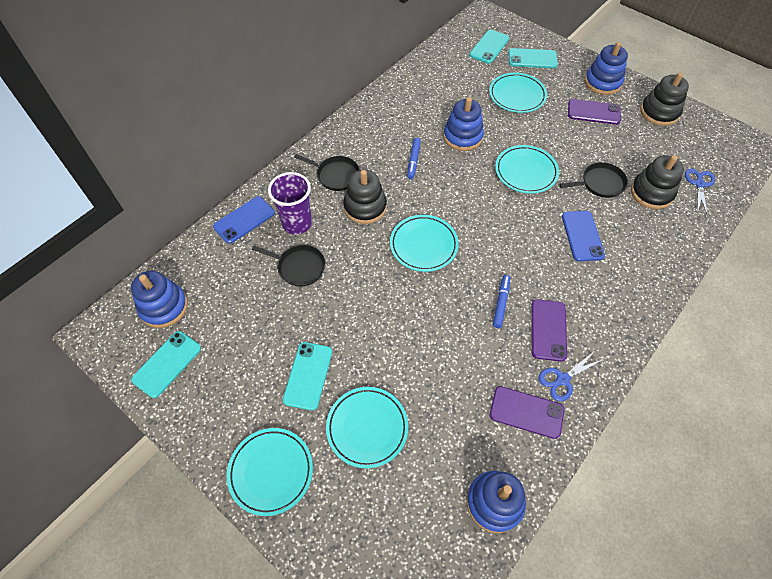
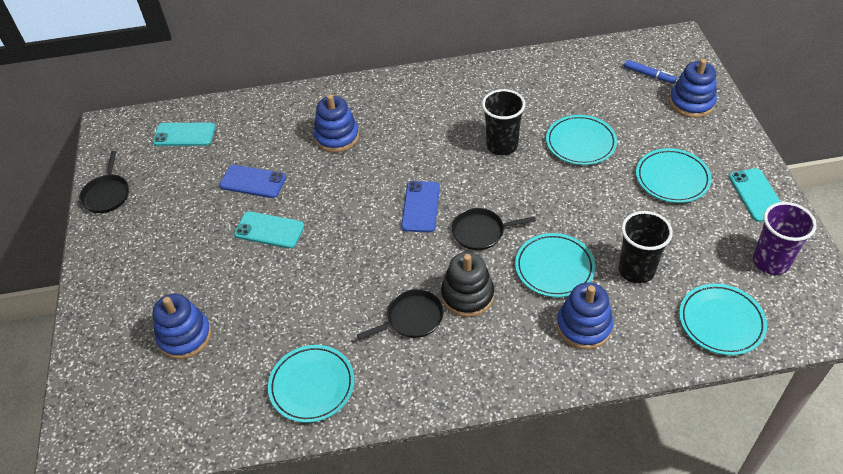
black cup: none = 0 -> [482,89,525,155] [619,211,673,284] = 2
black stacking toy: [343,170,387,224] [631,155,684,209] [640,72,689,126] = 3 -> [441,252,494,317] = 1
blue marker: [407,138,421,179] [493,275,510,328] = 2 -> [624,60,677,83] = 1
blue scissors: [538,351,604,401] [685,168,715,216] = 2 -> none = 0
purple phone: [490,386,565,439] [532,299,567,362] [568,99,621,125] = 3 -> none = 0
turquoise phone: [131,331,201,398] [283,342,332,411] [470,30,509,64] [508,48,558,68] = 4 -> [153,123,215,146] [234,211,304,249] [729,168,781,222] = 3

